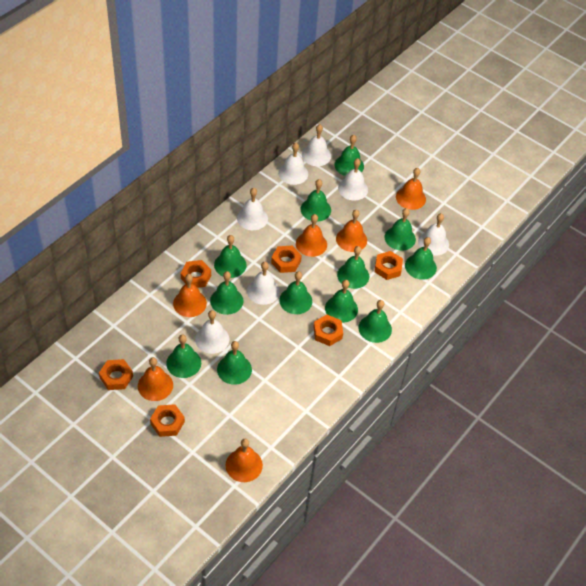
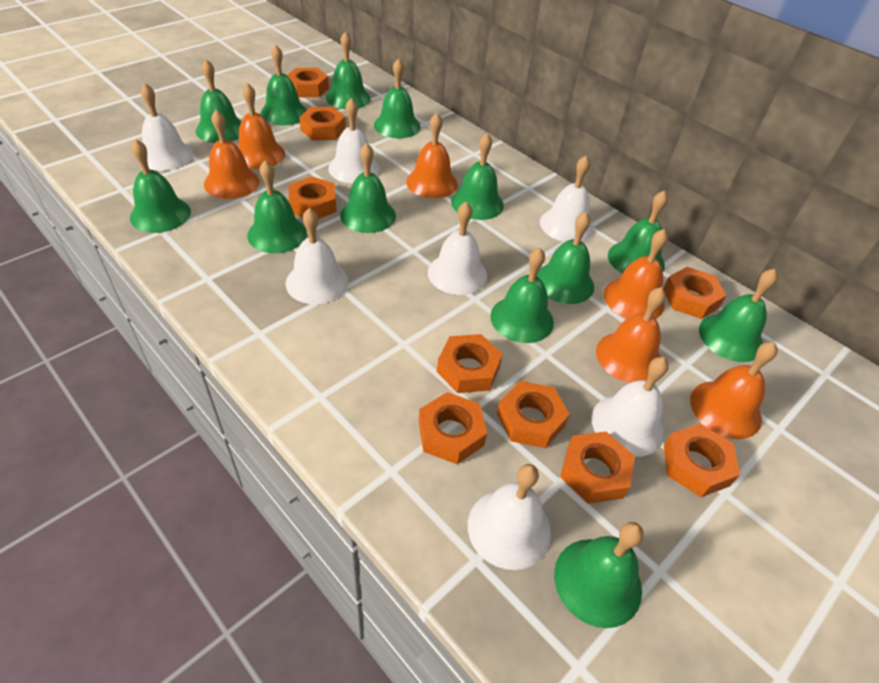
green bell: [166,334,201,378] [210,271,243,315] [214,235,247,278] [217,341,252,385] [279,271,312,314] [300,179,331,222] [325,280,358,323] [335,135,364,176] [337,246,369,289] [358,300,392,343] [385,208,416,251] [405,237,437,280] = 12 -> [130,139,191,233] [196,59,241,143] [247,160,307,253] [260,44,307,125] [326,31,371,109] [340,143,396,233] [374,58,420,138] [451,133,504,220] [490,247,554,343] [537,212,594,304] [554,522,644,628] [608,190,668,274] [699,269,778,362] = 13
orange nut: [99,359,133,390] [150,404,185,437] [181,260,211,288] [271,246,302,273] [313,315,343,346] [374,251,403,280] = 6 -> [287,68,329,97] [289,176,336,219] [299,107,346,141] [418,392,487,464] [437,334,503,393] [497,381,570,448] [560,431,635,504] [663,267,727,319] [664,424,740,497] = 9

